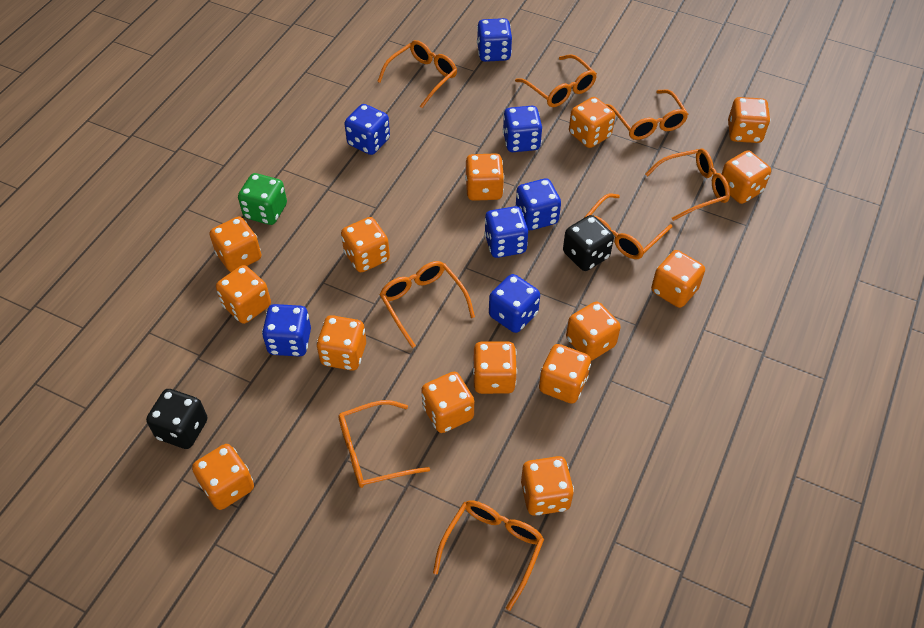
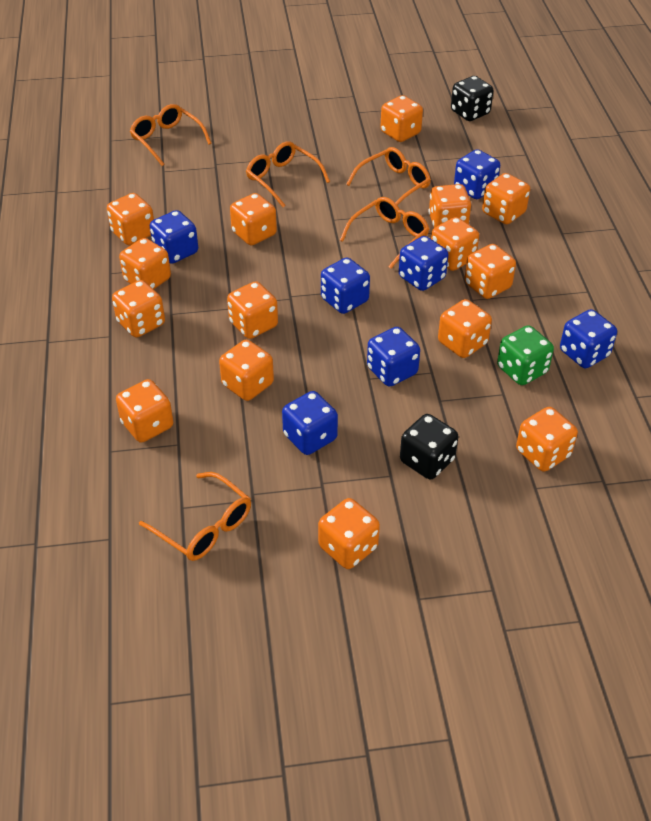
orange glasses: [338,400,430,488] [377,40,457,108] [379,261,475,348] [433,500,544,611] [515,54,597,107] [584,193,672,259] [606,89,688,140] [645,148,730,221] = 8 -> [130,104,212,166] [139,472,251,561] [246,141,330,207] [340,197,429,269] [346,147,431,205] = 5

